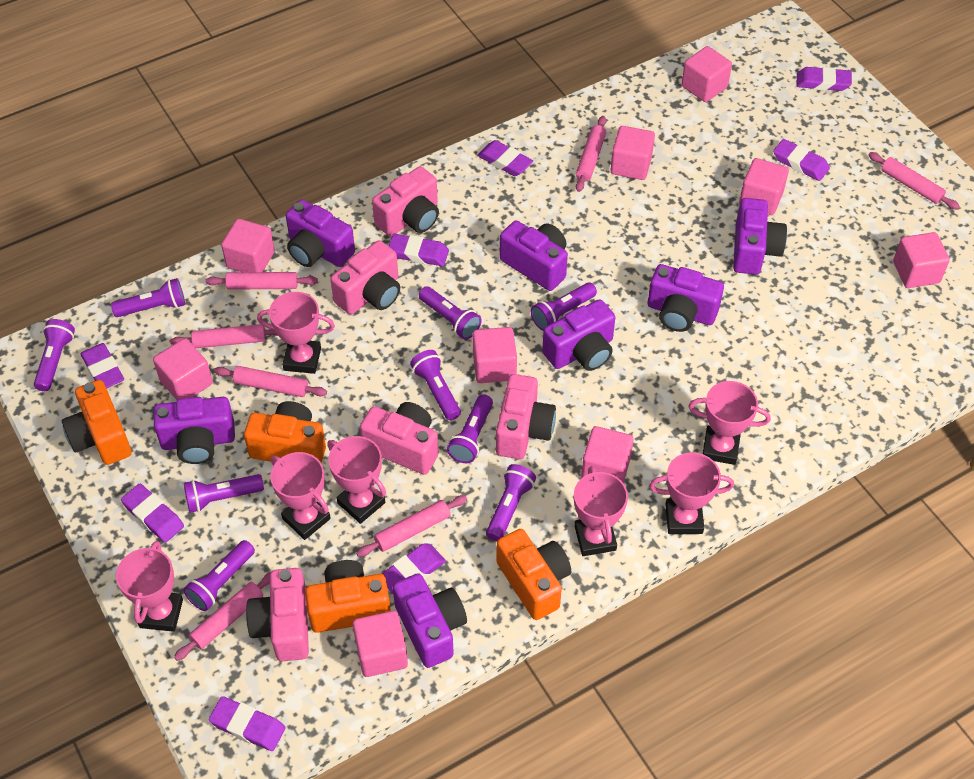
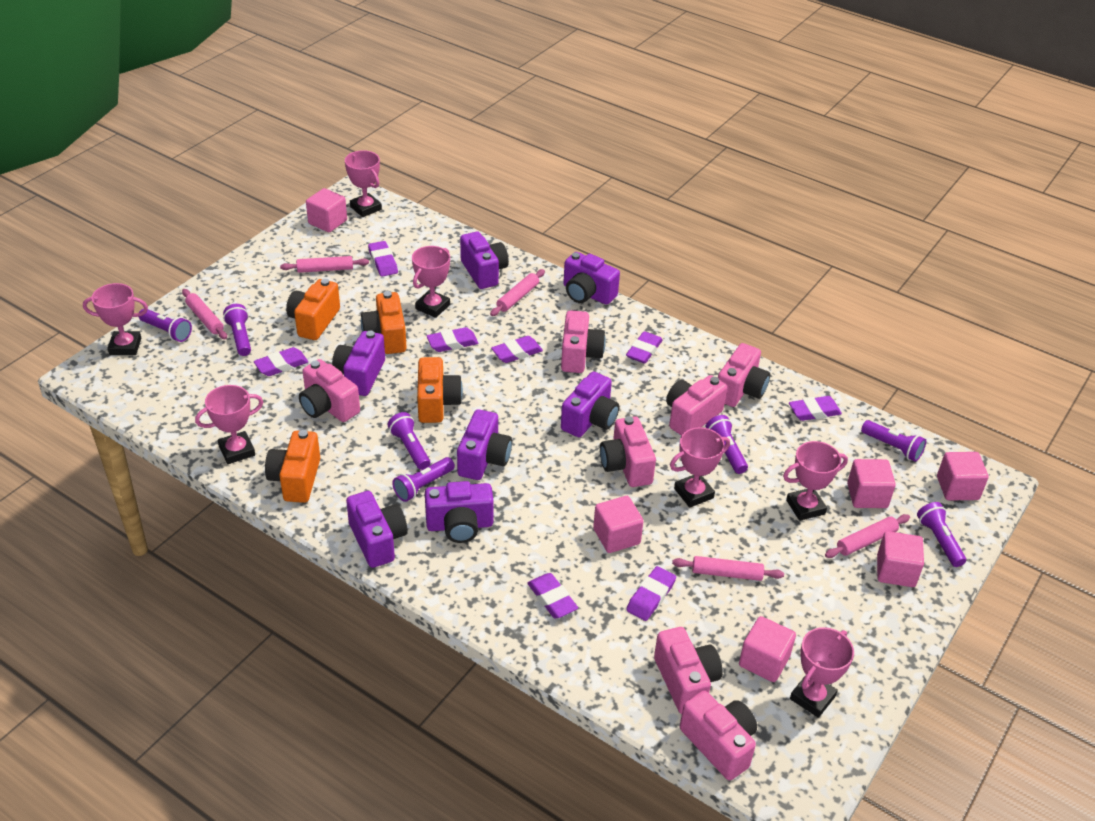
pink camera: [246,568,309,661] [330,240,400,315] [360,402,439,475] [372,166,439,236] [496,374,556,459] = 5 -> [299,359,360,422] [561,310,606,373] [600,416,656,487] [654,627,723,714] [666,375,727,436] [680,691,757,780] [718,343,770,407] = 7
pink cube: [153,338,213,400] [221,219,275,272] [353,611,408,677] [473,327,517,383] [581,426,634,483] [610,126,655,180] [682,46,732,102] [739,158,789,215] [893,232,950,288] = 9 -> [306,188,347,232] [593,496,644,553] [739,616,796,682] [847,459,896,508] [877,531,924,587] [937,452,989,501] = 6
pink rolling pin: [170,324,278,348] [174,572,271,661] [205,272,318,289] [214,366,327,397] [356,495,467,557] [576,116,606,192] [869,152,960,210] = 7 -> [182,289,227,339] [280,256,369,273] [490,269,545,316] [672,556,784,581] [825,514,910,558] = 5
purple flashlight: [34,319,75,391] [111,278,185,317] [183,540,255,611] [184,474,264,513] [410,350,461,420] [419,286,481,340] [447,394,493,463] [486,464,536,541] [531,282,597,331] = 9 -> [139,309,192,342] [223,304,251,356] [388,412,430,470] [392,457,455,502] [706,415,748,474] [861,420,926,462] [917,502,966,567] = 7

